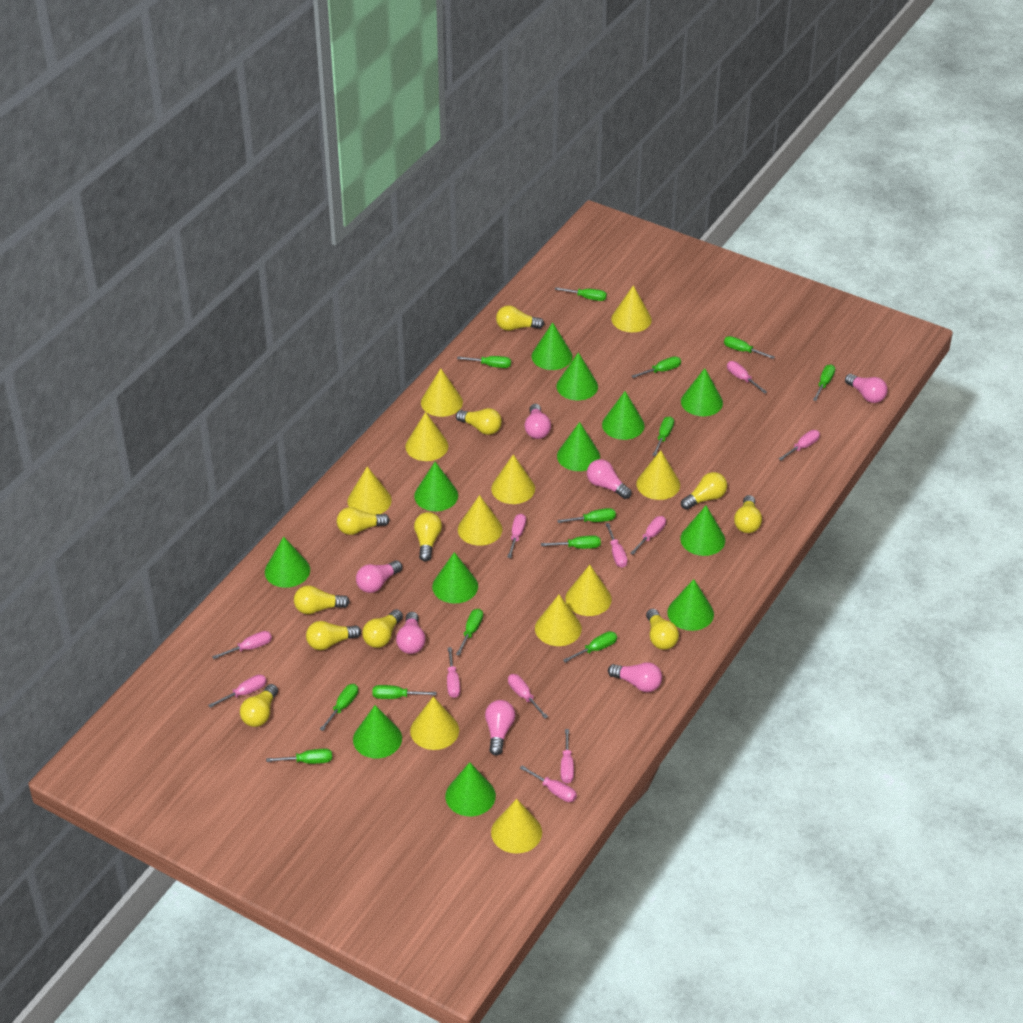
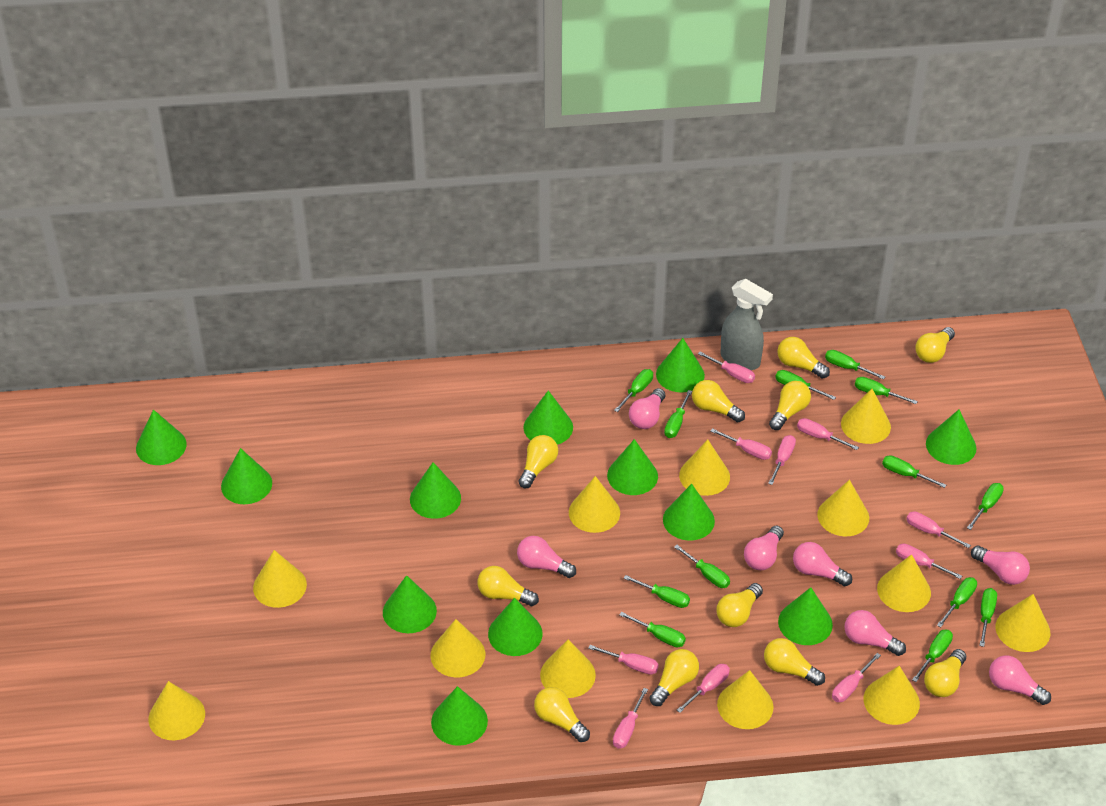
grey spray bottle: none = 0 -> [720,279,773,370] = 1
pink screwdriver: [208,675,267,708] [212,631,272,659] [447,647,460,698] [507,514,526,558] [508,674,548,719] [520,765,577,802] [561,729,574,784] [606,523,628,568] [630,516,666,555] [727,361,767,394] [779,430,820,461] = 11 -> [588,645,659,675] [613,688,648,749] [677,664,730,713] [698,352,755,383] [711,428,772,460] [768,435,796,485] [797,418,859,450] [832,653,881,702] [896,544,962,579] [906,511,971,548] = 10
yellow cone: [348,467,392,515] [405,412,448,461] [410,696,459,750] [421,368,463,417] [458,495,503,546] [491,454,535,504] [491,799,542,854] [535,595,582,646] [565,565,612,616] [611,285,652,332] [637,450,680,500] = 11 -> [149,681,205,740] [253,550,307,608] [431,619,485,677] [540,639,596,698] [569,476,620,533] [679,440,730,496] [717,670,773,729] [817,480,869,537] [841,389,891,444] [863,666,920,725] [877,554,931,612] [995,594,1050,652] = 12

